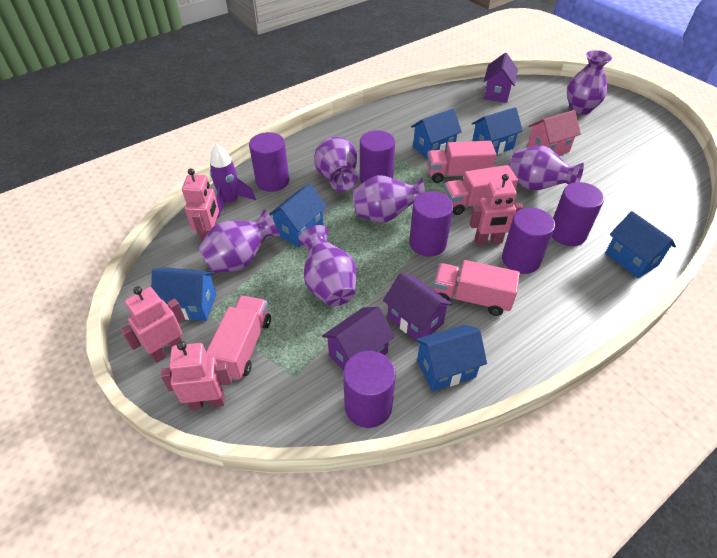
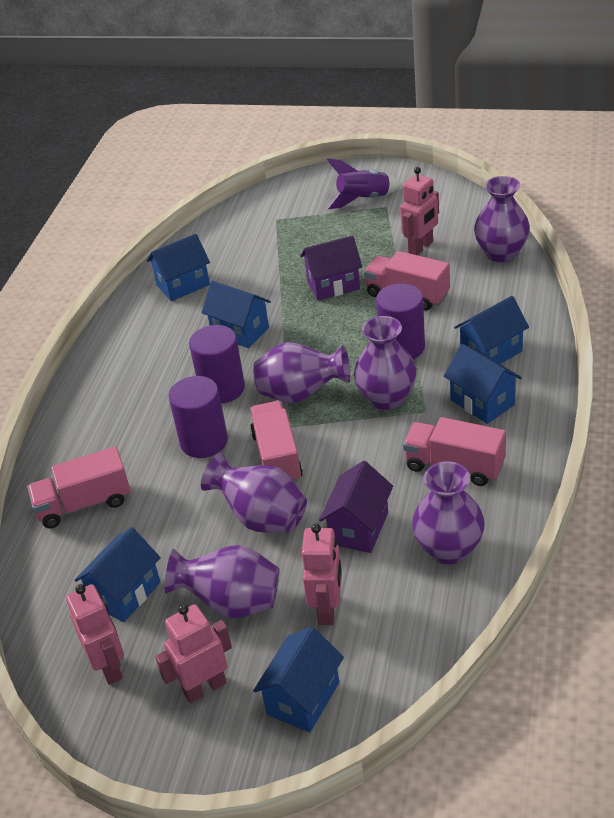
pink house: [527,110,581,155] = 1 -> none = 0
purple cylinder: [249,132,289,192] [343,351,396,428] [360,130,395,183] [409,192,453,256] [502,207,555,274] [552,182,604,246] = 6 -> [169,376,228,458] [189,325,245,404] [376,284,425,359] = 3
purple house: [322,307,395,370] [383,273,453,339] [484,53,518,103] = 3 -> [300,236,362,300] [319,461,393,553] = 2

